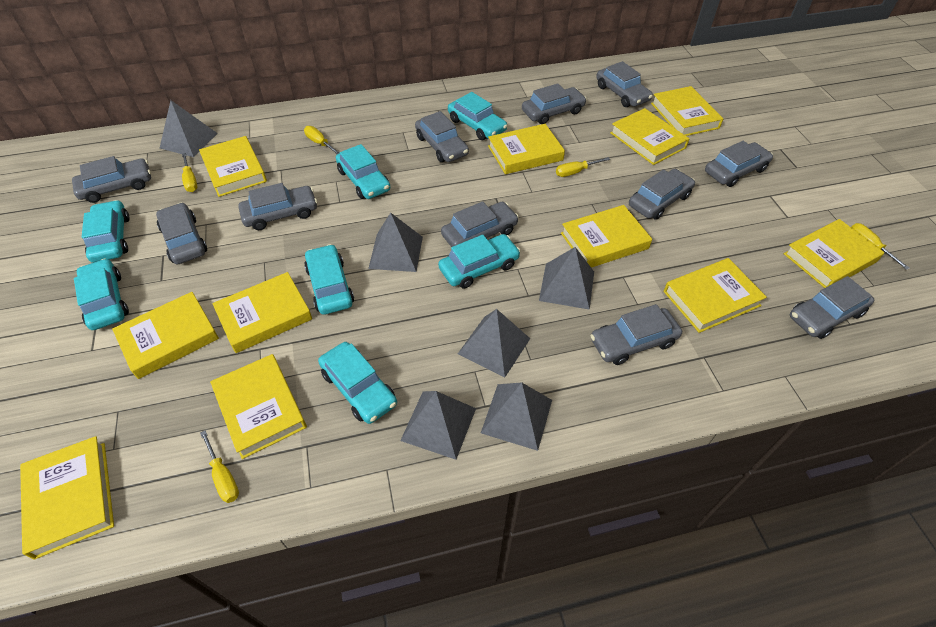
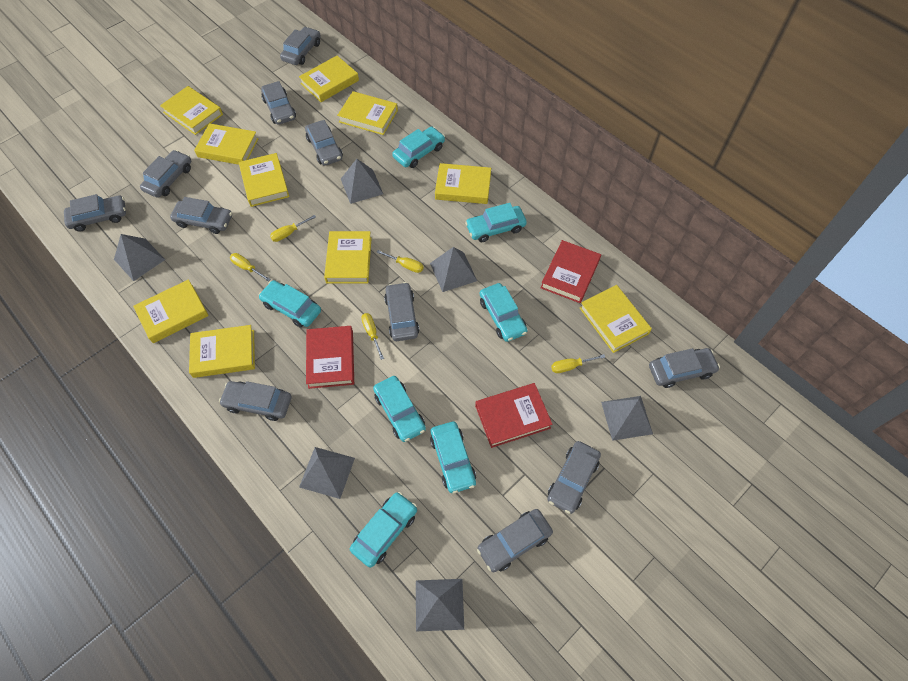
red book: none = 0 -> [306,326,354,389] [475,383,552,448] [541,240,601,303] = 3
yellow book: [20,436,114,559] [112,292,219,379] [199,136,267,197] [210,354,307,459] [212,272,312,353] [488,124,565,174] [561,205,652,268] [610,108,689,165] [651,86,723,136] [663,258,767,333] [784,219,884,288] = 11 -> [133,279,209,343] [160,86,223,135] [189,325,255,378] [194,123,259,165] [239,153,289,207] [299,56,359,102] [324,231,372,284] [337,91,398,135] [435,163,491,204] [580,285,652,353] = 10

